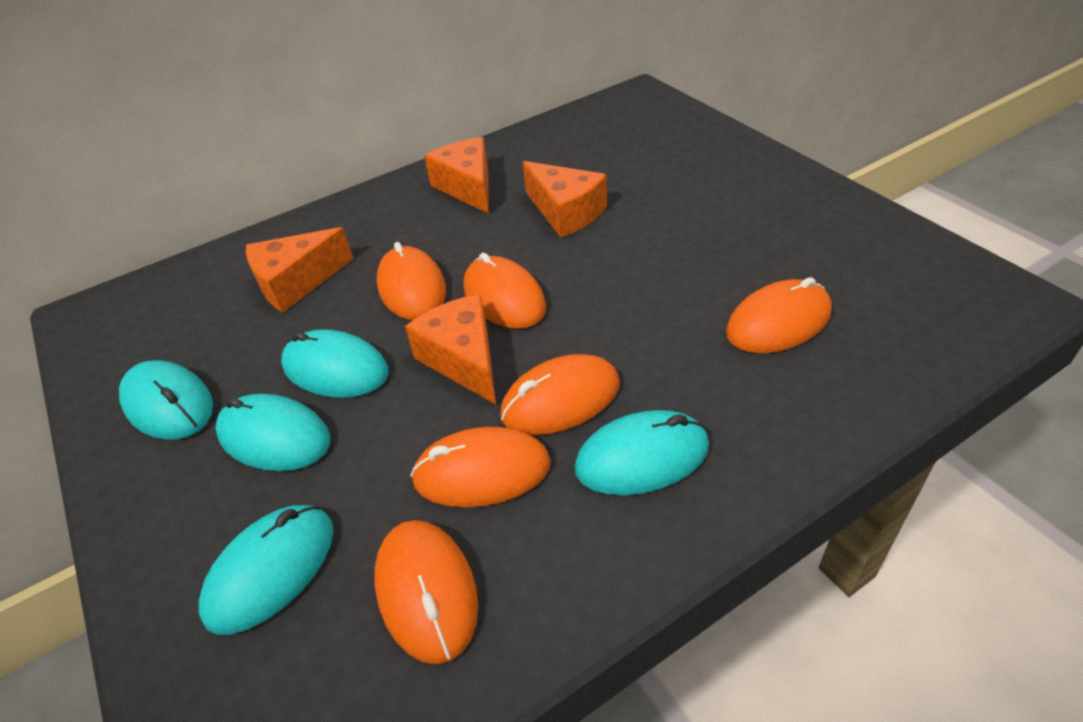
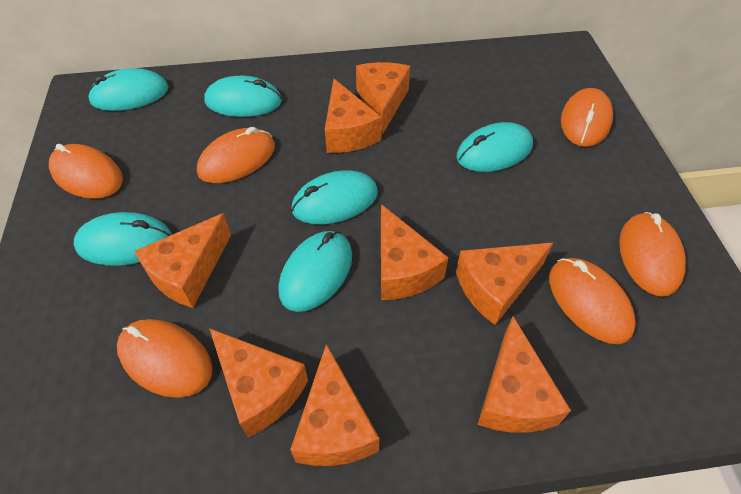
orange cheese: [246,227,354,313] [405,294,496,405] [424,137,489,214] [523,161,607,238] = 4 -> [134,213,231,308] [209,328,308,437] [290,344,379,466] [325,79,382,153] [356,62,410,134] [381,204,449,300] [456,243,553,325] [477,316,571,433] = 8
turquoise mouse: [119,360,213,440] [199,505,334,635] [215,394,330,471] [281,329,389,398] [574,410,709,495] = 5 -> [74,212,172,266] [87,68,168,111] [204,76,282,117] [278,231,352,312] [291,170,378,224] [456,122,533,172] = 6

